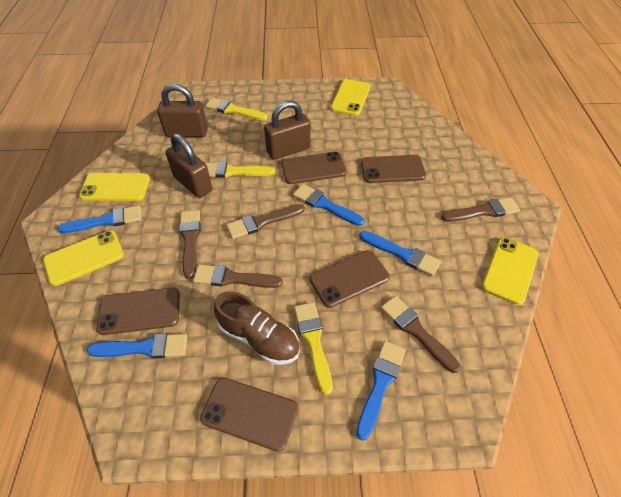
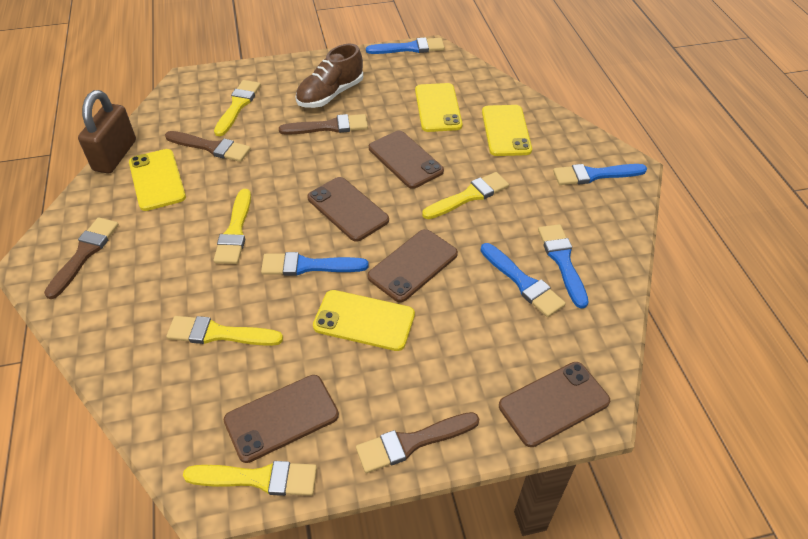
brown brush: [179,210,201,279] [193,264,283,288] [226,204,305,239] [381,296,461,373] [441,197,520,222] = 5 -> [44,217,119,299] [165,131,251,162] [279,114,368,135] [356,412,479,473] = 4
brown padlock: [157,84,208,137] [165,133,212,198] [264,100,311,160] = 3 -> [78,90,136,173] = 1
yellow brush: [205,98,268,120] [205,162,275,178] [294,302,333,395] = 3 -> [166,316,283,346] [183,461,317,496] [214,80,261,136] [214,189,251,264] [422,172,509,219] = 5

